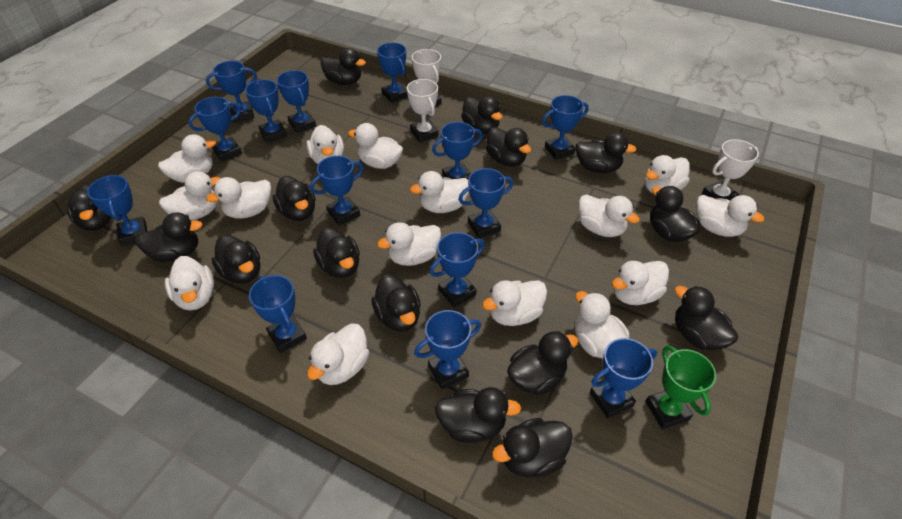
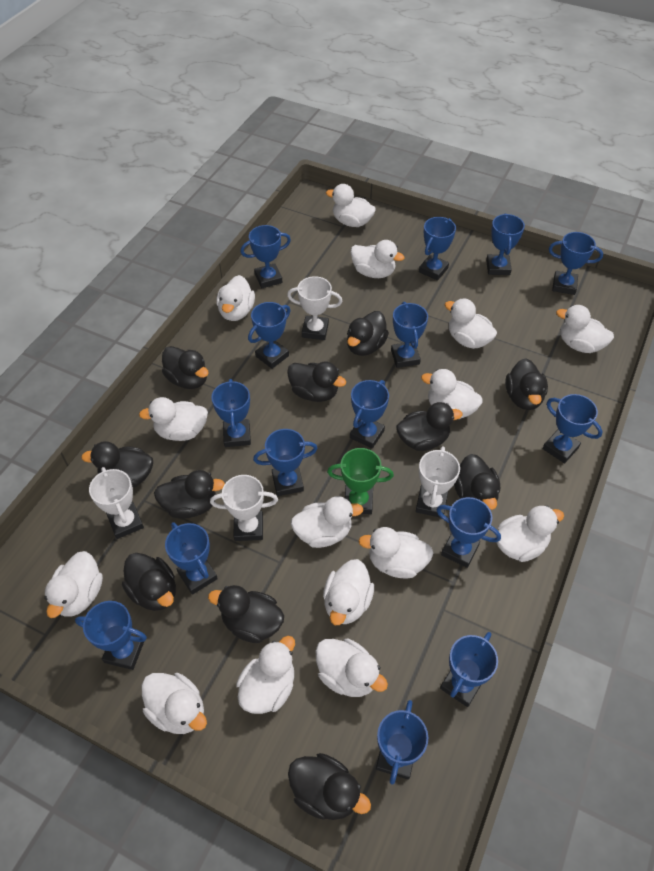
black duck: [67,185,111,231] [135,213,203,262] [212,235,260,284] [273,176,315,221] [313,228,360,278] [320,48,366,85] [371,274,421,332] [435,387,521,443] [461,96,503,134] [486,127,531,166] [492,418,573,477] [507,331,578,395] [576,132,637,173] [650,186,699,242] [674,286,738,350] = 15 -> [81,441,153,488] [122,553,176,611] [154,470,225,519] [162,346,209,389] [208,585,284,643] [287,362,346,402] [288,753,371,820] [347,311,389,356] [396,402,462,451] [454,454,500,510] [505,358,548,410] = 11
blue trophy: [87,175,147,246] [188,97,242,162] [206,61,257,122] [245,79,287,143] [249,275,307,353] [277,70,316,133] [310,156,363,225] [377,43,408,103] [414,310,481,389] [429,232,485,307] [432,122,483,179] [458,168,513,238] [542,95,589,160] [590,338,657,418] = 14 -> [75,601,147,670] [165,522,218,595] [211,379,251,447] [240,225,291,288] [248,302,291,369] [253,429,318,496] [350,380,389,448] [376,700,428,785] [391,302,428,368] [419,217,456,281] [436,497,501,568] [440,632,498,707] [486,213,525,275] [543,394,603,463] [549,232,603,295] = 15
white trophy: [407,79,438,142] [412,49,441,106] [702,139,759,201] = 3 -> [89,467,144,539] [210,475,278,541] [287,276,342,340] [416,446,460,518] = 4

